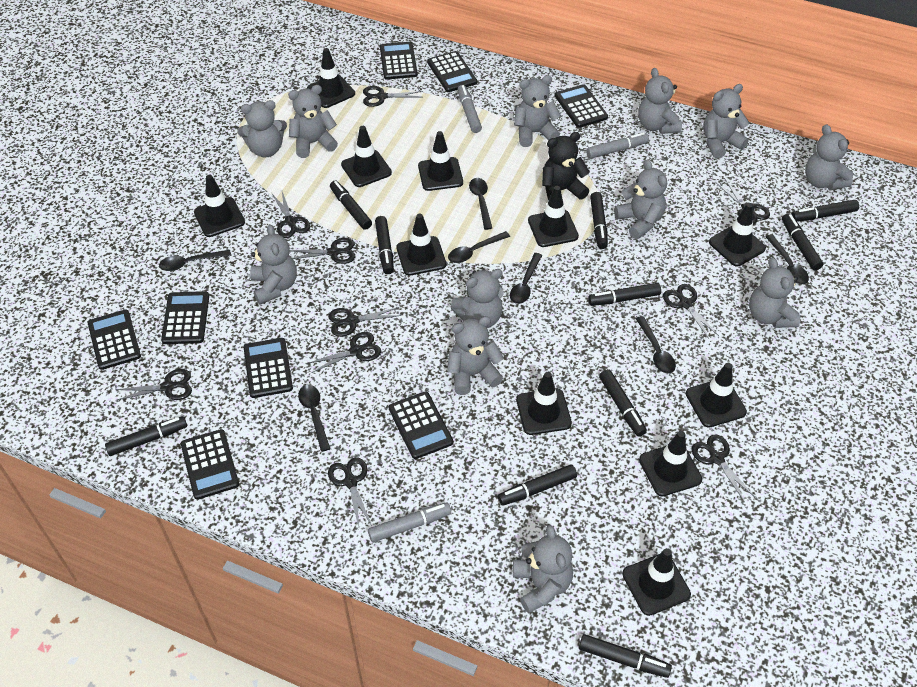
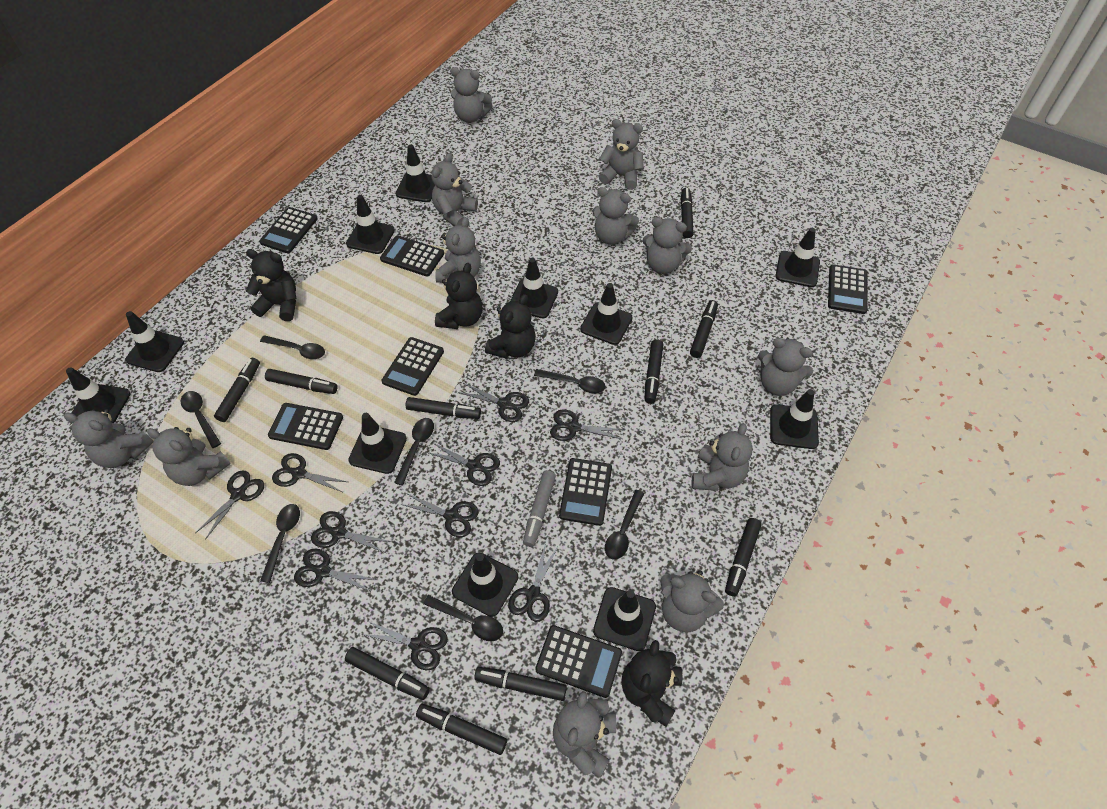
black calculator: [88,309,141,370] [161,291,209,344] [181,429,239,500] [244,338,293,398] [380,42,418,80] [389,391,453,459] [427,51,477,92] [555,84,608,128] = 8 -> [259,207,318,253] [268,403,343,450] [380,236,444,277] [382,337,444,396] [535,625,622,698] [559,458,612,526] [828,264,868,314] = 7
black teddy bear: [542,132,590,201] = 1 -> [246,249,297,321] [435,263,483,329] [485,294,536,359] [621,640,682,727] = 4
grey marker: [368,502,451,543] [458,85,482,133] [586,132,649,159] = 3 -> [523,470,556,547] = 1

